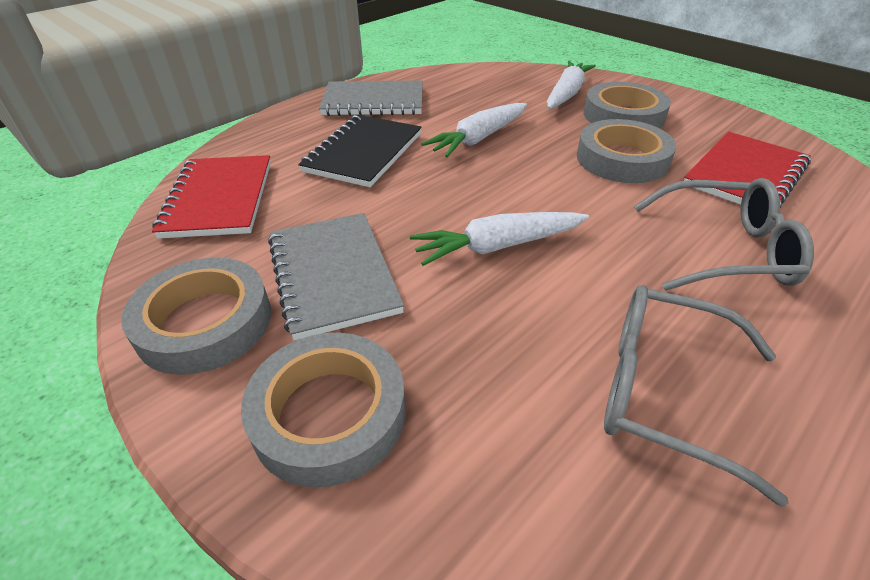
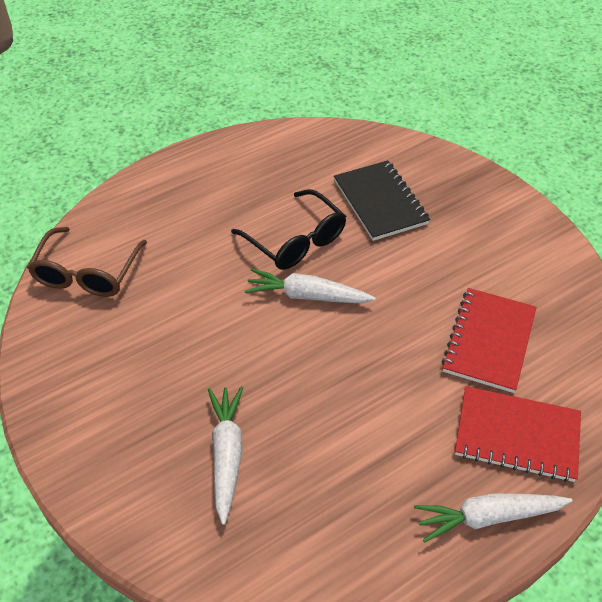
black glasses: none = 0 -> [231,189,346,270] = 1
brown glasses: none = 0 -> [27,227,147,297] = 1
grey glasses: [604,285,788,507] [634,178,814,291] = 2 -> none = 0
grey notebook: [268,213,404,340] [319,80,423,116] = 2 -> none = 0
grey tape: [121,257,271,375] [241,333,405,487] [577,119,676,183] [583,82,671,128] = 4 -> none = 0

